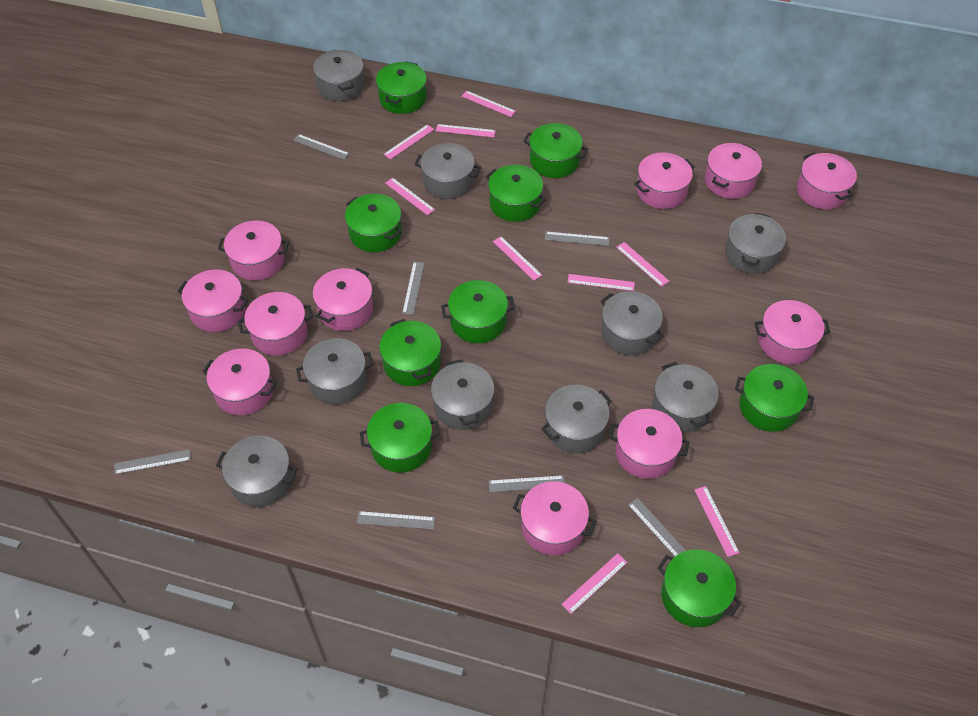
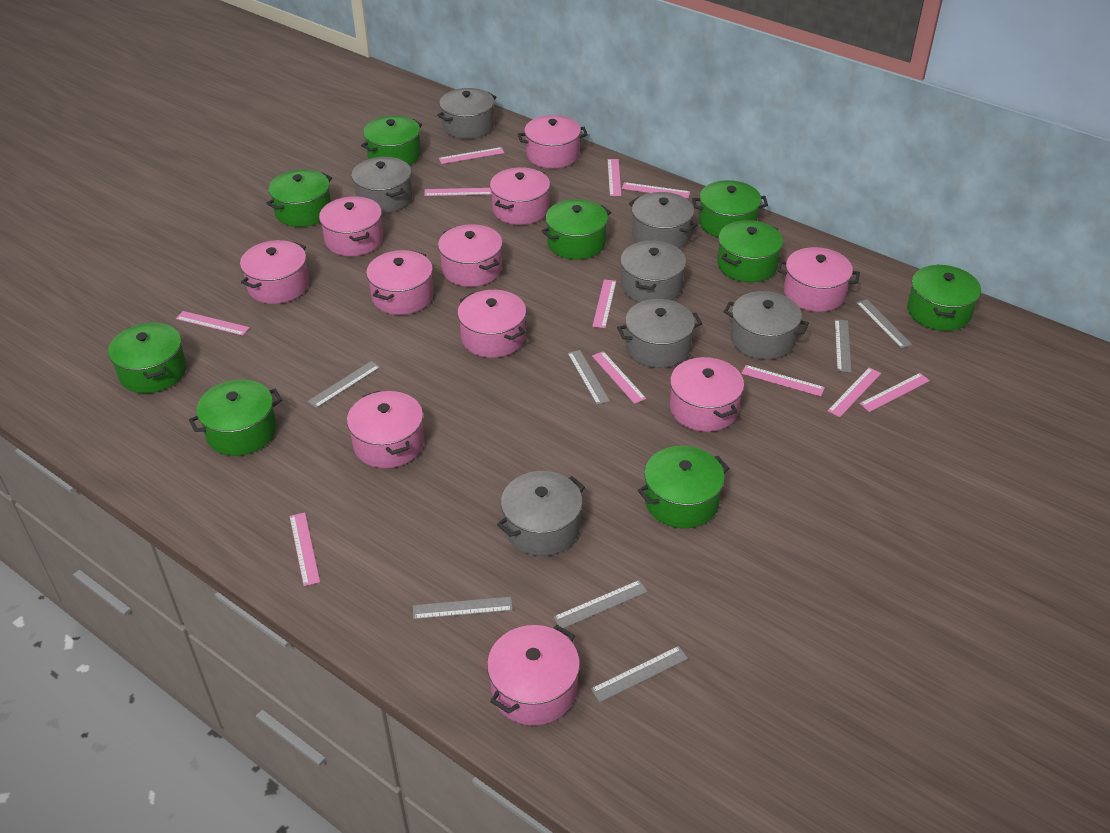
grey pot: [216,436,297,507] [296,338,373,404] [313,50,364,101] [415,143,481,199] [431,359,494,430] [541,385,612,453] [601,291,664,355] [652,362,719,432] [725,213,786,274] = 9 -> [351,157,412,213] [437,88,496,139] [497,471,585,556] [617,299,702,368] [620,241,686,302] [629,192,697,248] [724,291,809,360] = 7
pink ruler: [384,124,434,160] [385,178,435,215] [436,124,496,137] [462,91,516,117] [493,236,542,281] [561,553,627,614] [567,274,635,291] [616,242,669,287] [694,486,740,557] = 9 -> [176,311,250,336] [289,512,320,586] [424,188,492,196] [439,147,504,164] [592,279,616,328] [592,351,646,404] [608,159,621,196] [622,182,690,198] [741,365,825,396] [828,367,881,417] [860,373,930,412] = 11

